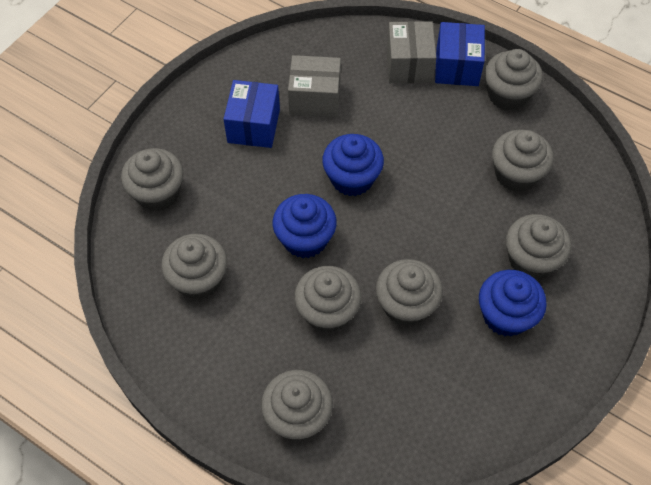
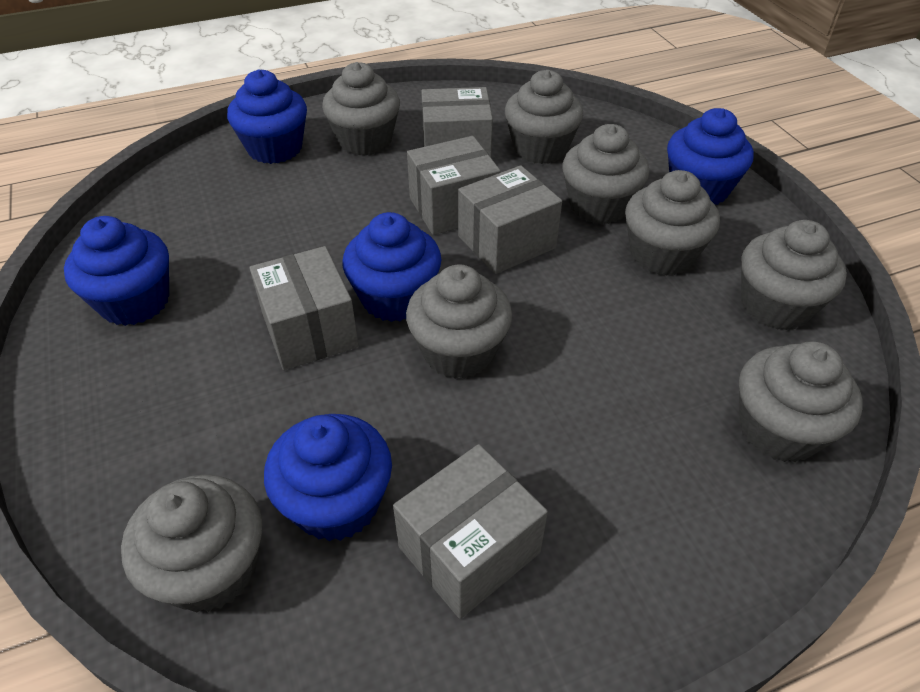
blue box: [224,80,280,148] [435,22,485,86] = 2 -> none = 0
blue cupcake: [273,194,337,258] [322,134,384,196] [479,270,547,337] = 3 -> [64,216,169,326] [227,69,307,164] [264,414,392,541] [343,212,442,322] [667,108,754,205] = 5
grey box: [288,55,341,117] [387,21,436,83] = 2 -> [249,246,359,370] [393,444,548,619] [407,136,501,235] [421,87,493,157] [458,165,562,274] = 5

